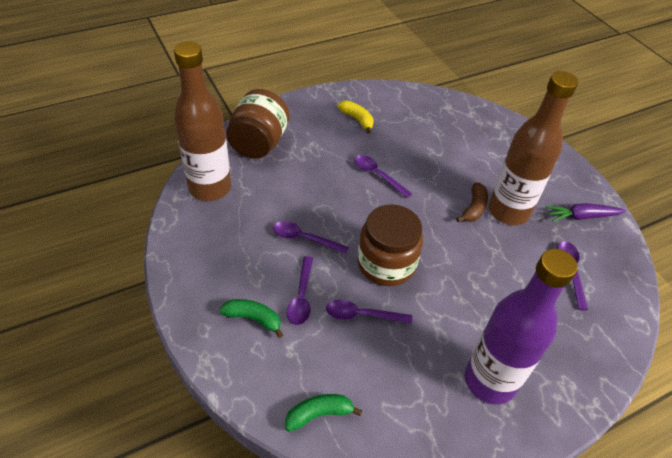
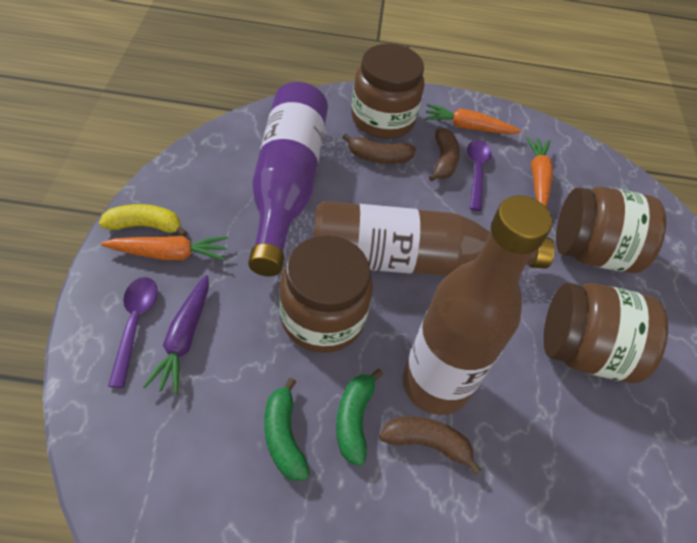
brown banana: [456,182,488,222] = 1 -> [343,134,416,164] [379,416,481,475] [429,128,460,182] = 3
brown jar: [226,89,290,159] [357,205,423,286] = 2 -> [279,236,373,353] [351,44,424,139] [543,282,668,383] [556,187,666,273] = 4
orange carrot: none = 0 -> [101,236,228,261] [424,104,522,134] [526,136,553,207] = 3
purple spoon: [273,221,349,254] [287,256,313,325] [326,299,412,324] [354,155,412,198] [558,241,588,310] = 5 -> [108,277,158,388] [467,140,492,211] = 2

